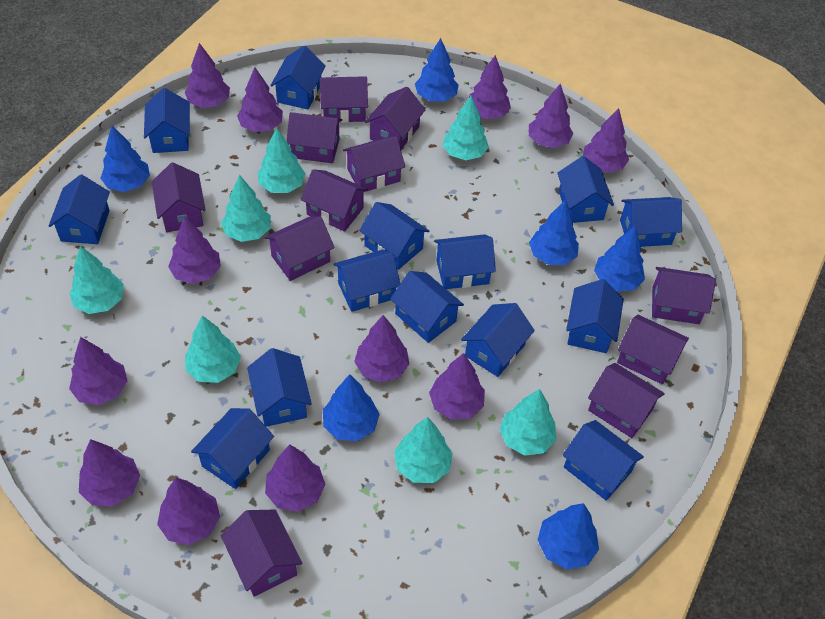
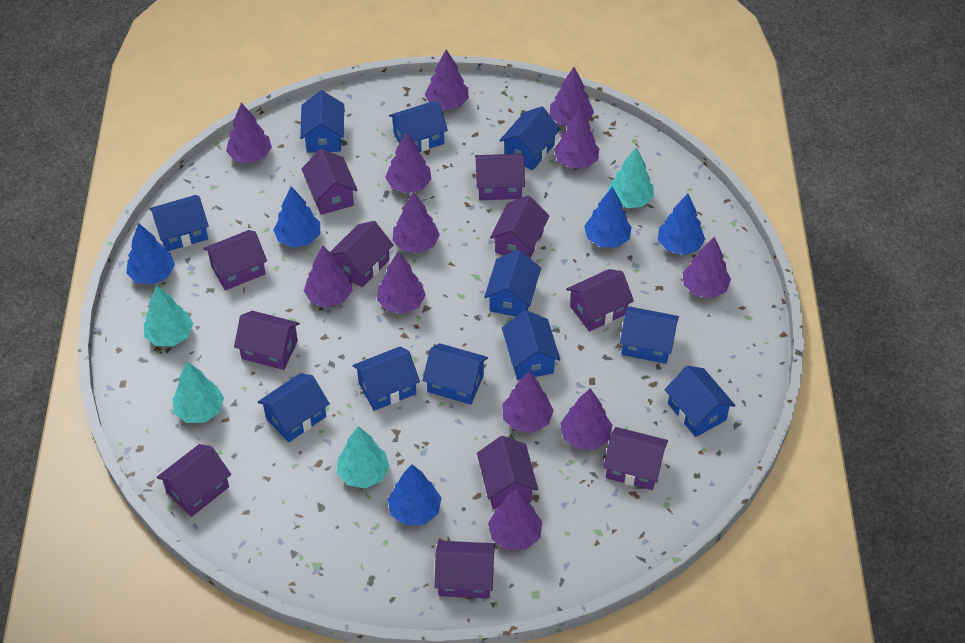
blue house: [49,175,110,244] [144,88,190,153] [191,408,274,489] [247,348,312,427] [270,46,326,109] [333,250,401,312] [359,202,429,270] [390,271,464,343] [434,234,496,289] [461,303,535,377] [557,156,614,223] [563,420,644,500] [566,279,624,353] [620,197,682,247] = 14 -> [149,195,209,252] [258,373,330,442] [300,90,344,153] [352,347,420,411] [389,101,448,152] [422,343,488,405] [484,250,541,317] [499,106,560,170] [502,310,560,380] [620,306,679,364] [664,366,736,437] = 11
blue tree: [100,125,150,192] [323,374,380,441] [415,38,459,101] [529,200,579,265] [538,503,599,569] [594,226,645,292] = 6 -> [126,223,175,285] [273,186,320,248] [388,464,441,525] [584,187,632,248] [658,194,705,255] = 5
turquoise tree: [69,246,124,314] [185,315,241,383] [221,175,271,242] [257,127,306,193] [394,417,453,483] [443,96,489,160] [500,389,556,456] = 7 -> [144,285,193,346] [173,362,224,423] [337,426,390,488] [608,147,654,208] = 4

